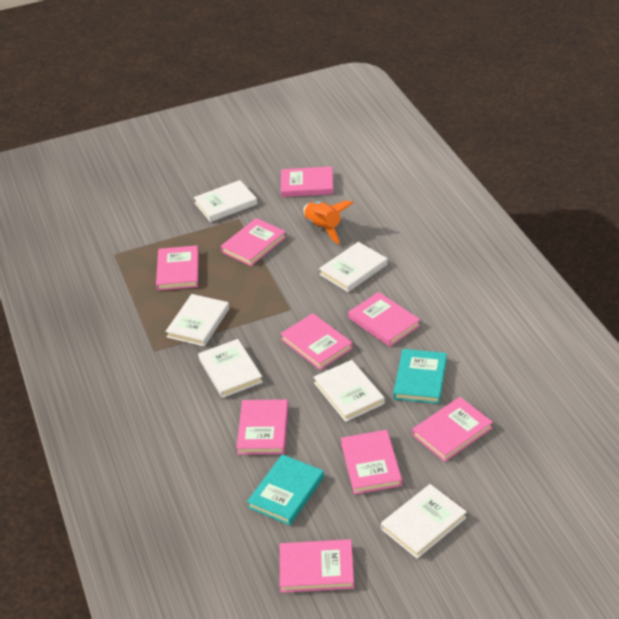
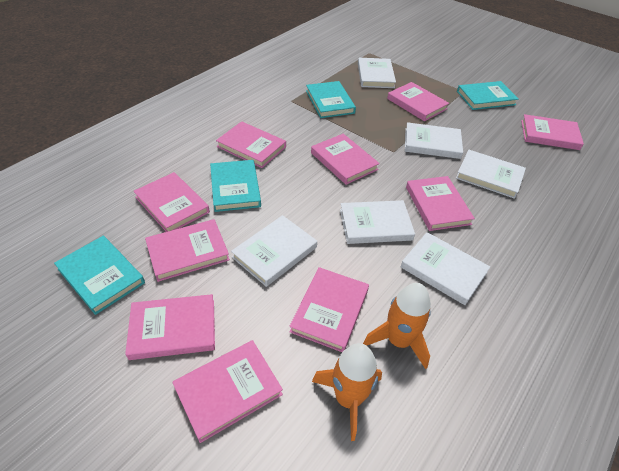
orange rocket: [304,201,353,244] = 1 -> [312,343,382,441] [363,283,431,369] = 2
pink book: [156,245,199,291] [221,218,286,266] [236,399,289,455] [280,313,353,370] [280,539,354,593] [281,166,333,197] [341,430,402,494] [348,292,420,347] [412,397,493,462] = 9 -> [125,294,215,360] [133,172,210,232] [145,219,230,282] [172,340,283,443] [216,121,286,168] [289,267,369,352] [311,134,380,185] [387,82,449,121] [406,176,475,231] [521,114,584,150] = 10
turquoise book: [247,454,324,525] [393,349,447,404] = 2 -> [54,236,145,315] [210,160,261,212] [306,81,356,118] [457,81,519,110] = 4

